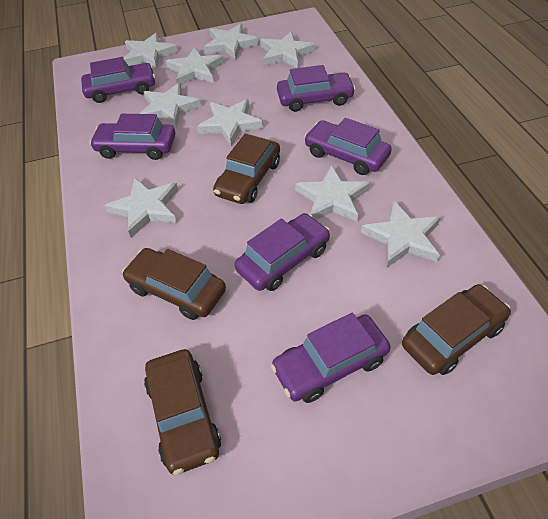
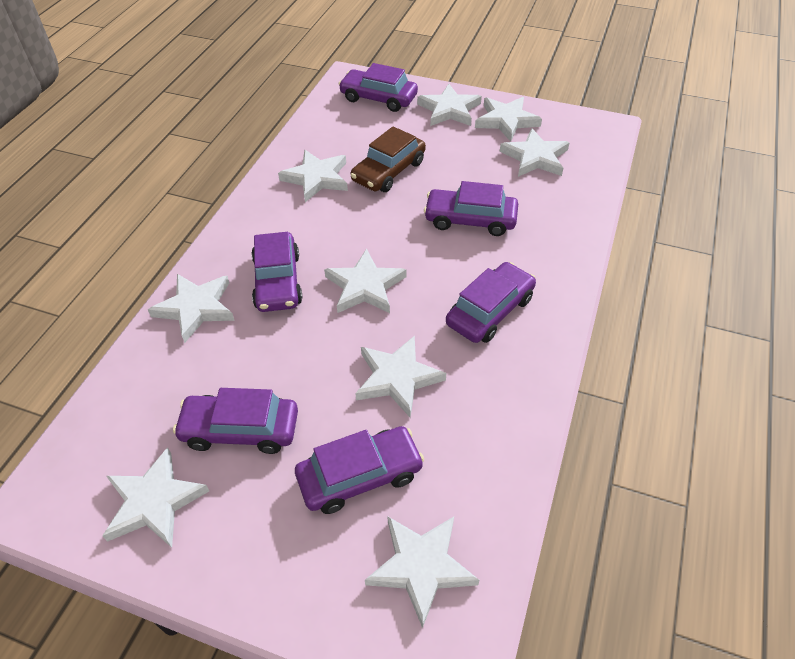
brown car: [122,248,226,320] [144,349,221,475] [213,134,280,204] [402,284,511,375] = 4 -> [350,126,426,192] = 1

